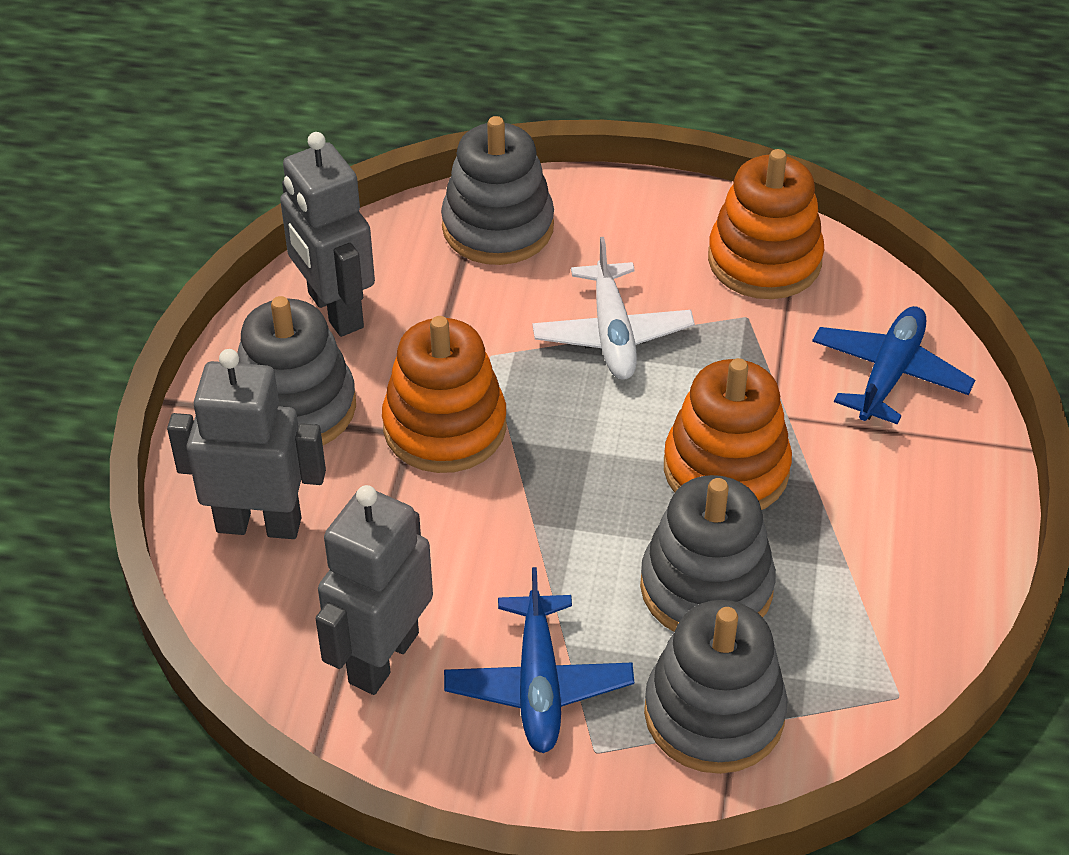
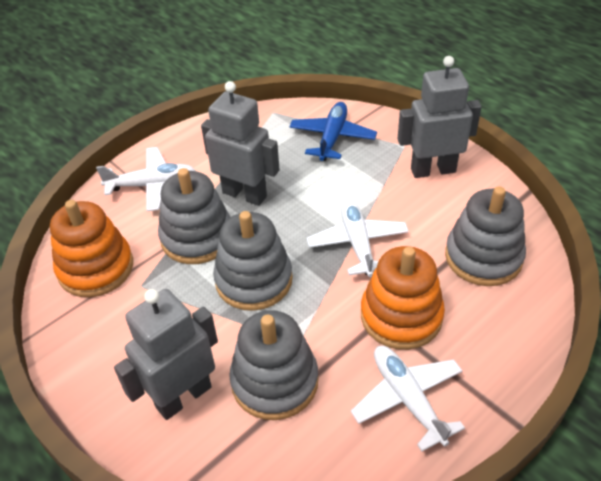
blue plane: [444,567,634,753] [812,306,975,425] = 2 -> [289,102,377,161] = 1
orange stacking toy: [382,316,507,473] [664,358,792,510] [708,149,824,299] = 3 -> [50,200,133,297] [361,246,445,350] = 2
white plane: [532,237,695,380] = 1 -> [96,147,196,211] [307,199,409,277] [351,346,465,451] = 3

